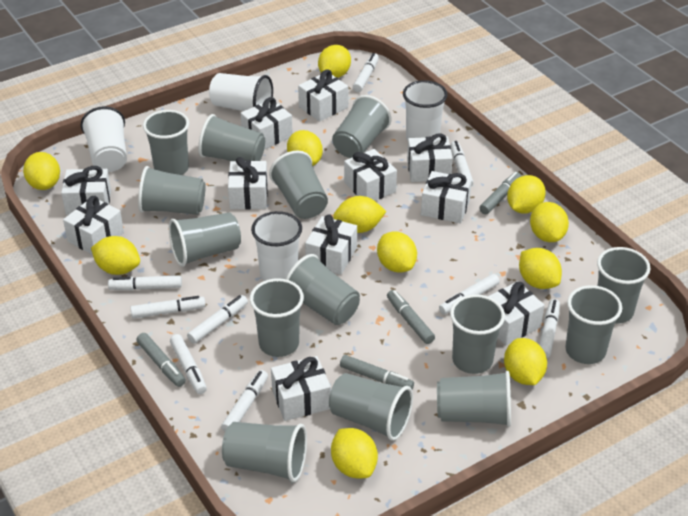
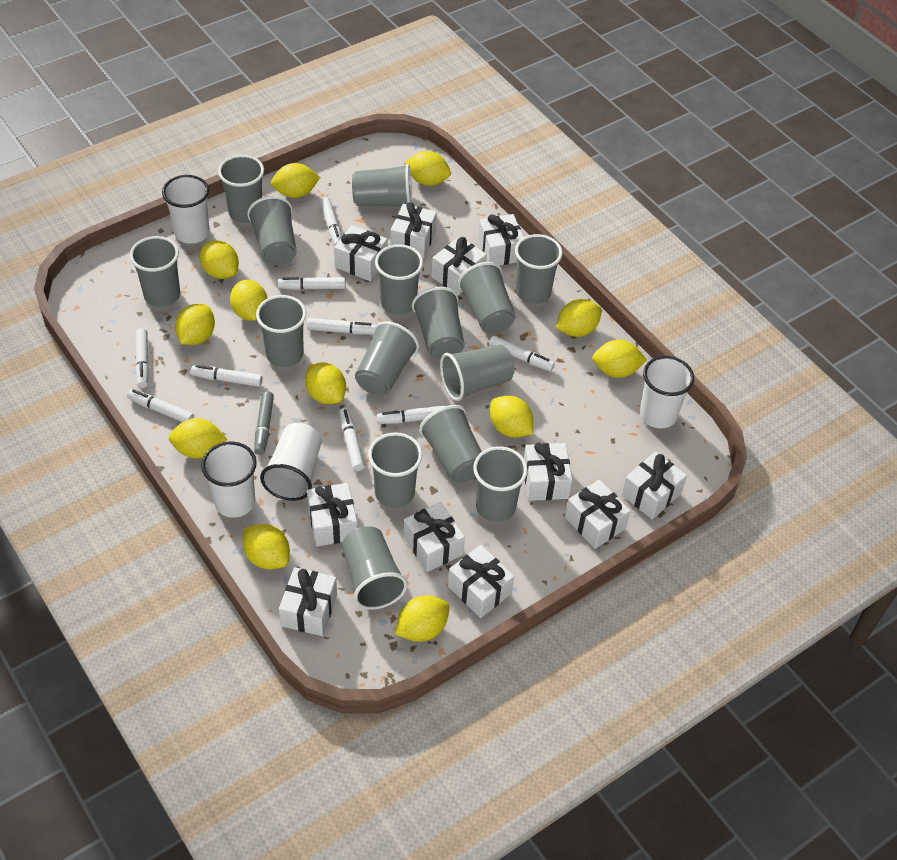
grey cup: [138,166,206,215] [143,110,189,175] [169,212,241,267] [198,114,265,161] [222,422,307,482] [250,278,304,357] [269,151,328,219] [286,254,360,325] [329,373,413,441] [332,95,392,158] [437,371,511,427] [450,294,505,374] [565,285,622,364] [597,247,650,324] = 14 -> [130,236,180,307] [218,155,264,223] [247,196,297,265] [256,295,306,367] [342,526,408,610] [352,164,412,206] [355,321,419,395] [368,432,422,508] [375,244,423,315] [412,287,465,359] [419,405,482,483] [440,344,515,401] [458,262,516,333] [473,446,528,522] [515,234,563,304] = 15
grey marker: [136,333,186,387] [340,355,414,389] [387,290,435,344] [479,172,521,214] = 4 -> [254,391,274,455] = 1
yellow lemon: [23,152,60,190] [91,236,140,275] [287,130,323,166] [318,45,351,78] [331,428,378,479] [333,196,386,233] [377,232,417,272] [504,338,547,385] [507,175,546,214] [519,248,562,289] [530,202,569,242] = 11 -> [168,418,227,459] [175,304,215,345] [199,240,239,279] [230,280,267,321] [243,524,290,570] [271,163,320,198] [305,362,346,404] [395,596,450,642] [405,151,451,186] [490,396,533,437] [556,299,602,337] [592,340,647,378] = 12

